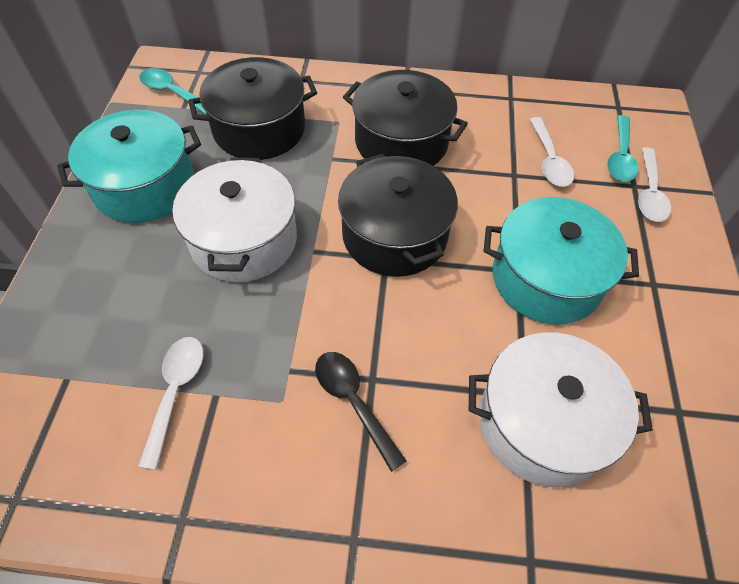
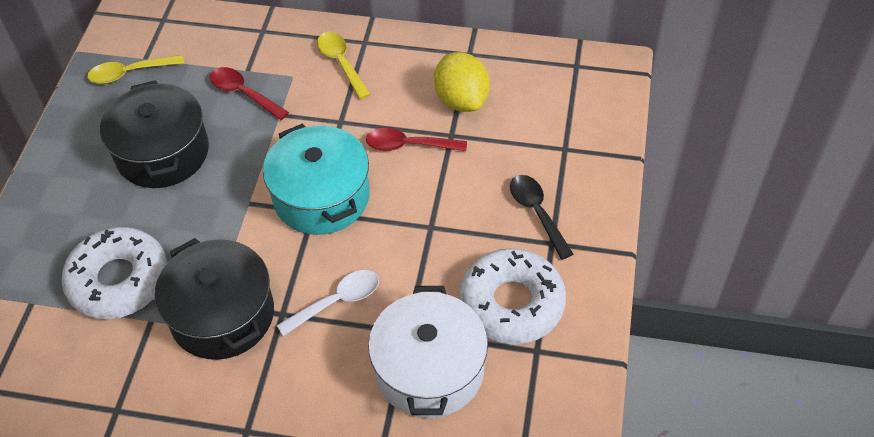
black pot: [188,57,317,160] [338,154,458,277] [343,70,468,166] = 3 -> [100,80,209,188] [155,238,274,360] = 2
red spoon: none = 0 -> [210,67,289,120] [366,128,467,151] = 2
turquoise pot: [57,110,201,223] [484,197,639,325] = 2 -> [263,123,370,235] = 1
turquoise spoon: [139,68,207,115] [607,115,639,182] = 2 -> none = 0
white donut: none = 0 -> [62,227,168,319] [459,248,566,344] = 2
white pot: [172,157,297,282] [469,332,653,487] = 2 -> [368,286,488,418] = 1
white spoon: [138,337,204,470] [530,117,574,187] [638,147,671,222] = 3 -> [276,270,379,336] = 1
yellow lemon: none = 0 -> [434,52,490,112] = 1
yellow spoon: none = 0 -> [87,55,184,84] [317,32,371,99] = 2

